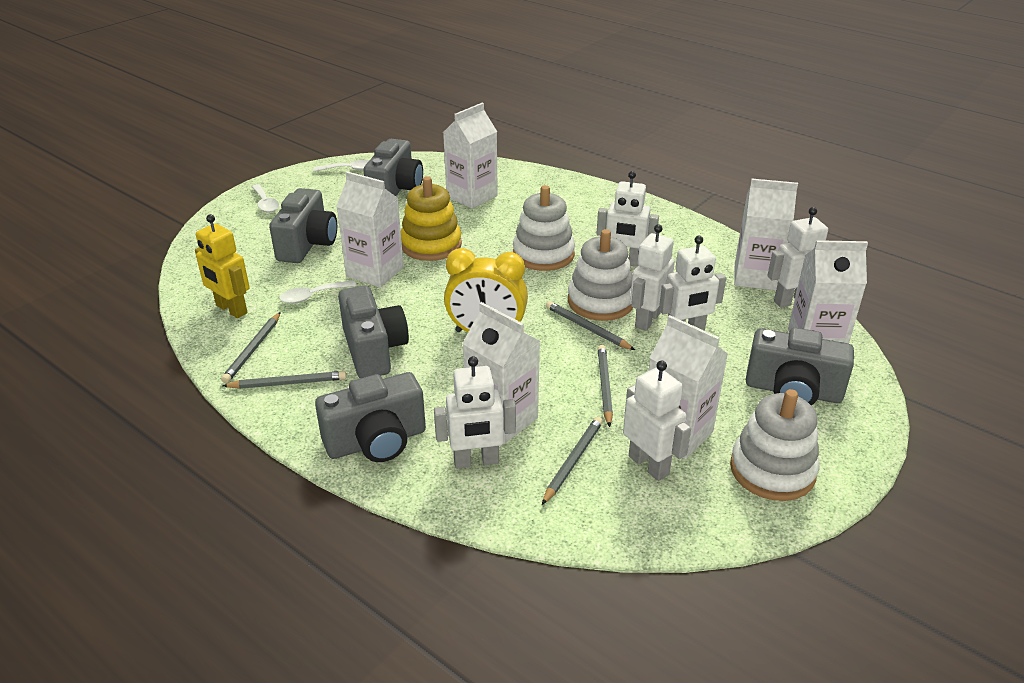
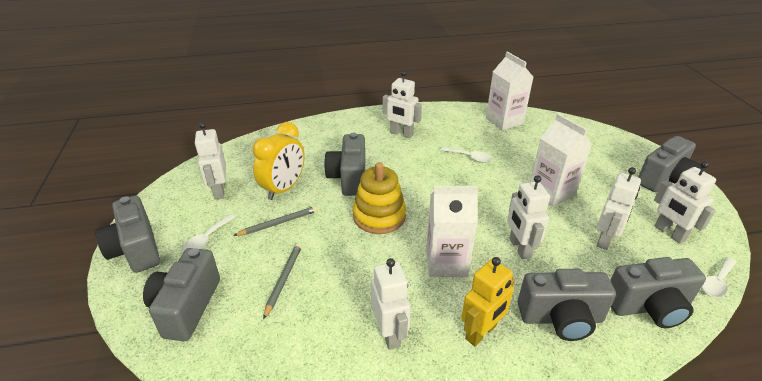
grey camera: [269,188,337,263] [315,372,426,462] [338,285,409,378] [364,139,423,196] [746,328,854,406] = 5 -> [95,196,160,273] [143,248,220,341] [324,133,365,196] [518,269,616,341] [610,257,706,328] [638,136,701,192] = 6
grey pencil: [221,312,281,383] [222,371,346,389] [542,417,603,505] [546,301,635,350] [598,345,613,427] = 5 -> [233,206,318,236] [263,243,302,320] = 2
white carton: [336,171,404,287] [443,103,498,209] [462,302,540,444] [649,315,728,459] [734,178,798,290] [788,240,868,343] = 6 -> [426,186,478,277] [486,51,533,130] [530,114,592,207] = 3
white stacking toy: [513,185,575,271] [568,229,633,321] [730,389,820,501] = 3 -> none = 0

